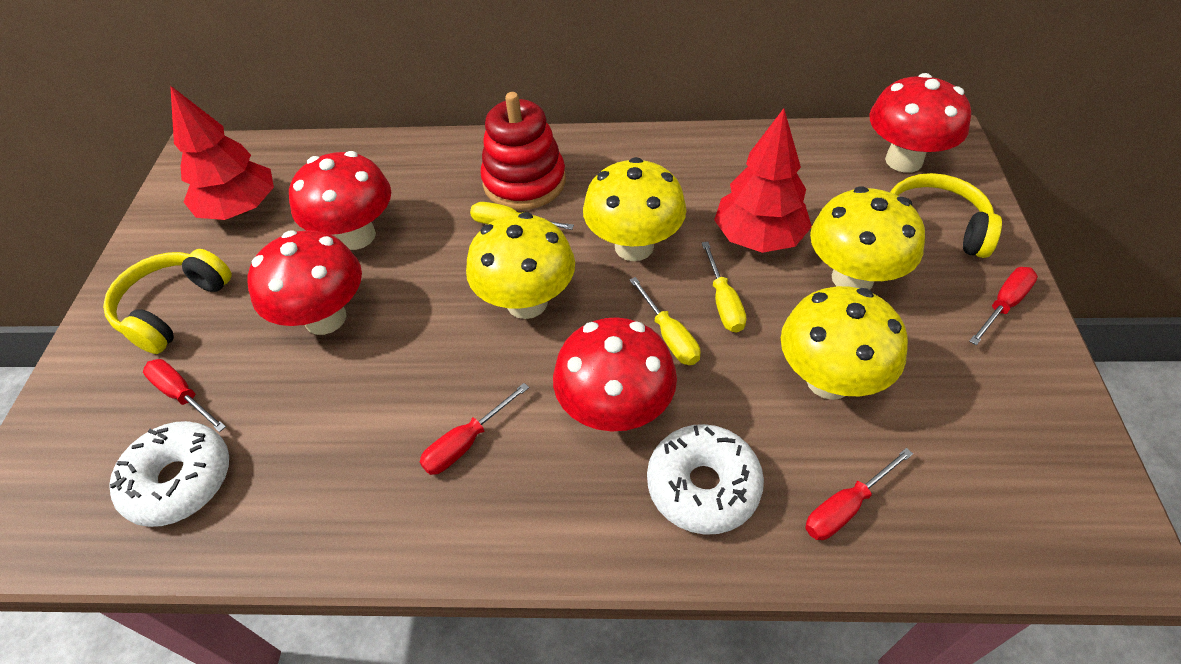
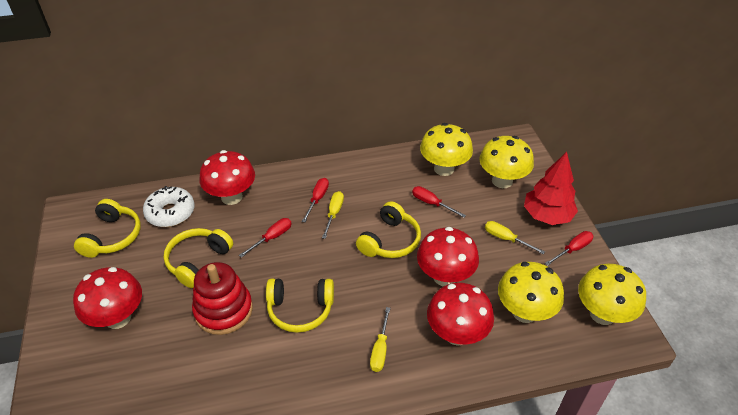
red tree: [170,85,274,220] [714,108,812,253] = 2 -> [524,152,578,225] = 1
white donut: [109,421,229,527] [647,424,764,535] = 2 -> [143,186,195,227] = 1
yellow headphones: [103,249,232,354] [890,173,1002,258] = 2 -> [74,199,141,258] [164,228,233,288] [266,279,334,333] [356,201,421,258] = 4

